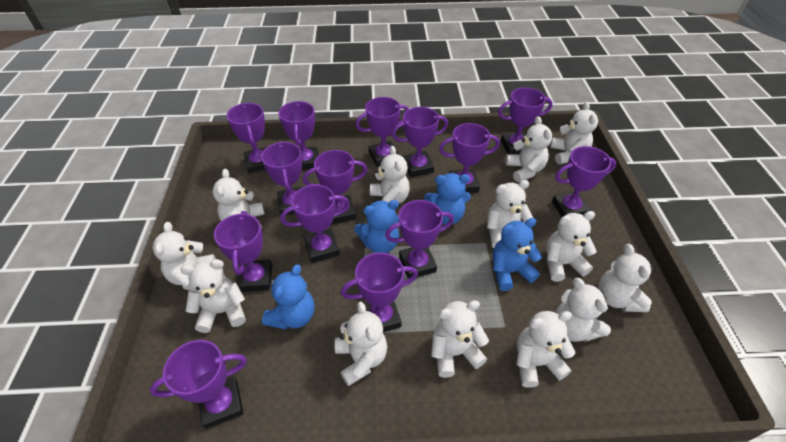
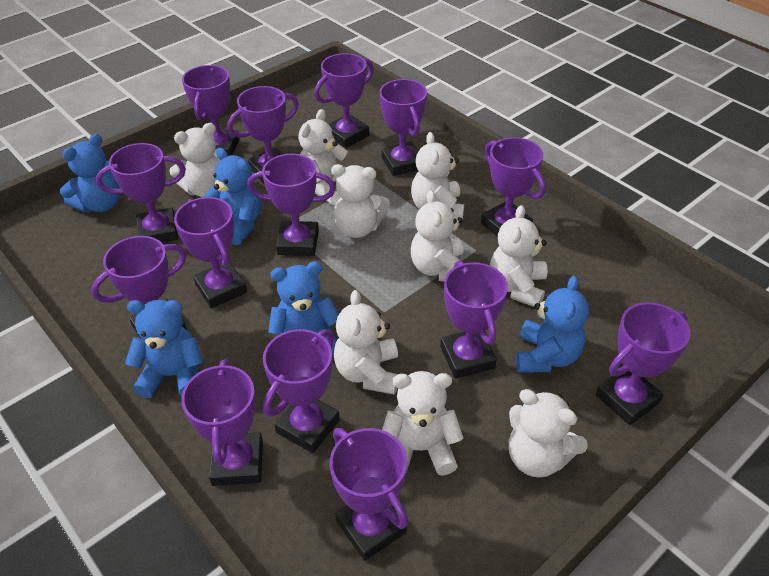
blue teddy bear: [262,264,315,330] [354,200,399,253] [424,173,471,225] [492,218,542,291] = 4 -> [60,134,120,213] [125,300,203,398] [204,148,261,245] [268,261,339,355] [516,276,589,373] = 5
white teddy bear: [153,222,216,291] [181,259,246,333] [213,169,265,229] [335,301,387,386] [370,146,410,203] [431,300,489,378] [487,180,533,248] [505,116,552,182] [516,311,575,388] [546,211,597,282] [550,102,598,164] [555,278,611,342] [598,244,653,312] = 13 -> [169,123,220,197] [298,109,348,201] [328,164,390,238] [334,290,398,395] [382,371,464,476] [411,132,464,220] [411,190,464,281] [490,205,547,307] [509,389,588,478] = 9

